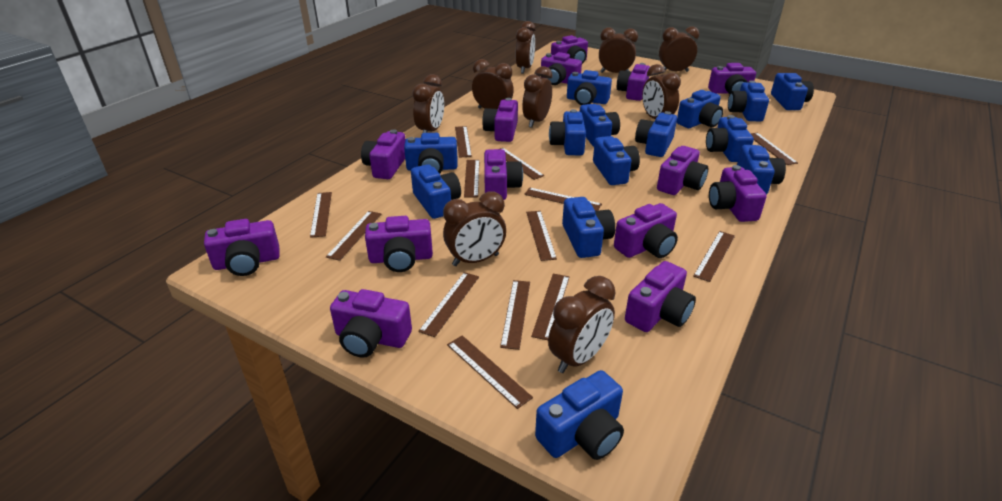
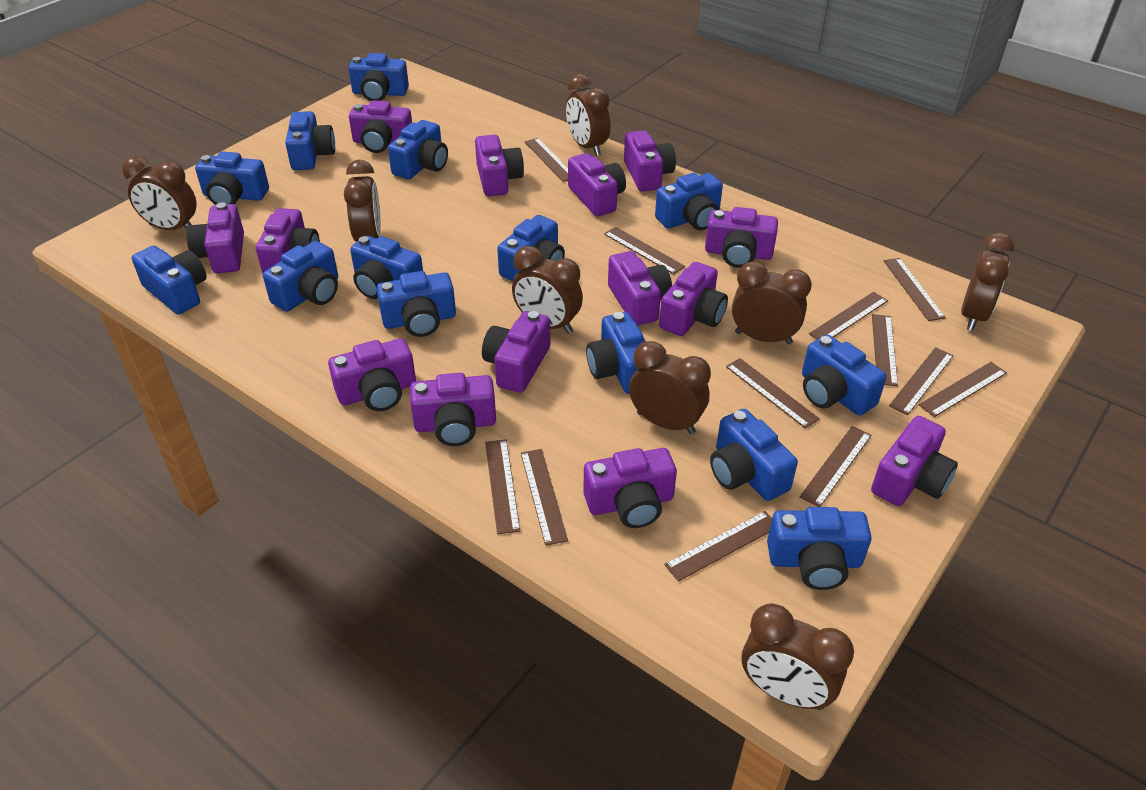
brown clock: [413,74,444,133] [443,191,506,266] [472,59,514,109] [516,21,535,74] [522,66,552,128] [548,276,616,373] [599,27,638,73] [642,64,681,119] [659,26,699,72] = 9 -> [122,156,196,230] [344,160,381,242] [512,246,583,334] [566,74,611,156] [629,341,711,434] [732,261,812,345] [742,603,854,710] [961,233,1014,331] = 8
brown ruler: [310,192,332,238] [326,211,381,261] [418,272,479,337] [447,335,533,409] [455,126,472,158] [464,160,480,197] [500,148,545,180] [500,280,530,350] [524,187,602,211] [526,211,557,261] [531,274,569,340] [693,231,735,282] [750,133,798,165] = 13 -> [485,439,520,534] [521,449,568,546] [525,138,568,182] [604,227,685,274] [664,511,772,582] [726,358,820,428] [800,426,871,507] [809,292,888,339] [872,314,898,386] [884,258,946,321] [889,347,954,415] [919,362,1007,417] = 12

